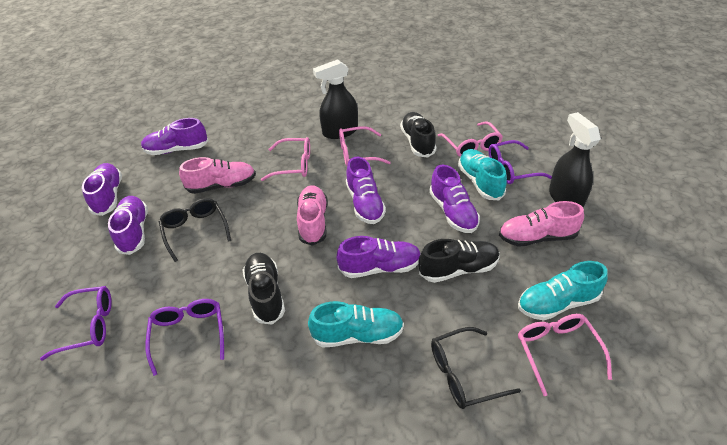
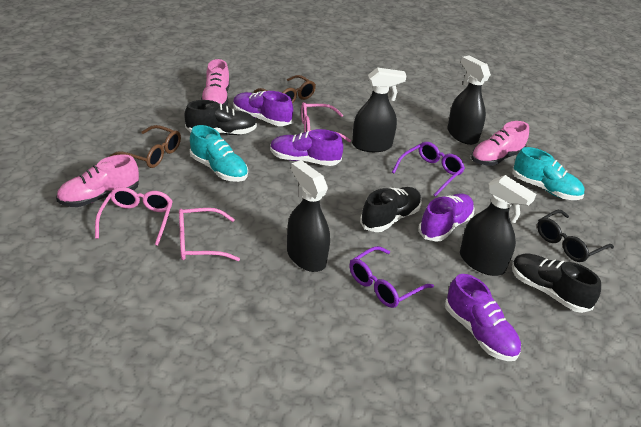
black glasses: [159,198,231,262] [431,327,521,409] = 2 -> [537,210,614,262] = 1
black spray bottle: [313,59,358,139] [549,112,601,208] = 2 -> [287,160,330,272] [352,67,406,152] [447,56,491,145] [460,175,536,276] = 4
brown glasses: none = 0 -> [109,125,181,168] [254,75,316,103] = 2
pink glasses: [261,137,310,181] [339,126,391,166] [438,121,503,157] [518,314,612,396] = 4 -> [95,187,173,246] [179,208,240,261] [301,102,351,142] = 3
purple glasses: [40,286,112,361] [145,299,224,376] [489,140,552,184] = 3 -> [350,246,434,308] [392,142,465,197] = 2
purple shoe: [82,163,122,216] [108,196,148,255] [141,118,209,155] [337,236,421,278] [346,157,386,224] [429,165,480,233] = 6 -> [233,91,293,126] [270,129,343,166] [418,193,475,242] [445,274,521,361] = 4
turquoise shoe: [308,301,404,347] [458,149,507,200] [518,261,608,321] = 3 -> [190,125,248,182] [513,147,584,200] = 2

